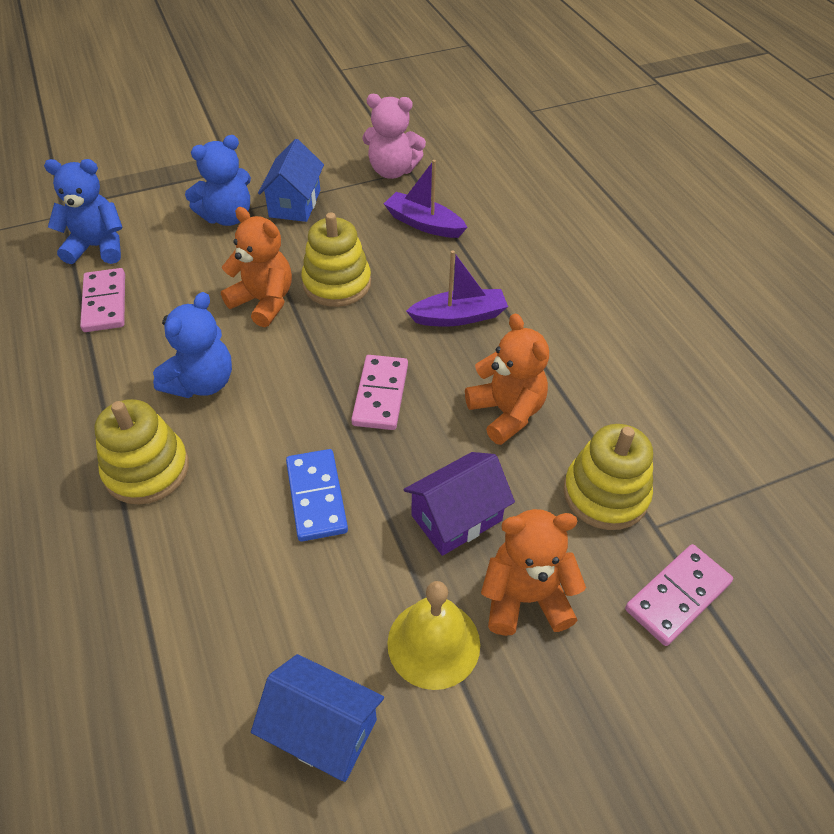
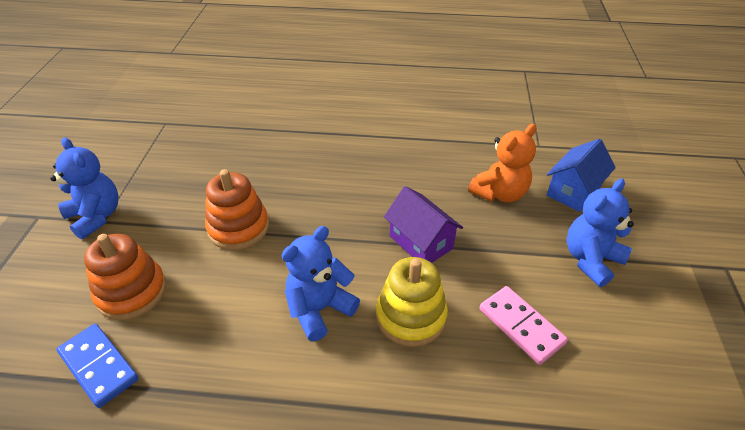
blue house: [251,654,384,782] [258,139,324,222] = 2 -> [547,139,616,212] = 1
orange stacking toy: none = 0 -> [84,234,167,320] [205,169,269,250] = 2
orange teddy bear: [221,207,292,327] [465,314,549,445] [481,509,586,636] = 3 -> [468,124,536,203] = 1
pink domino: [80,268,125,332] [351,355,408,430] [625,544,733,646] = 3 -> [480,286,568,365] = 1
pink teddy bear: [362,94,426,179] = 1 -> none = 0
purple boat: [384,160,468,238] [406,250,508,326] = 2 -> none = 0
yellow bell: [387,581,480,690] = 1 -> none = 0
yellow stacking toy: [94,399,189,505] [301,212,371,307] [563,424,653,530] = 3 -> [376,257,448,347] = 1

